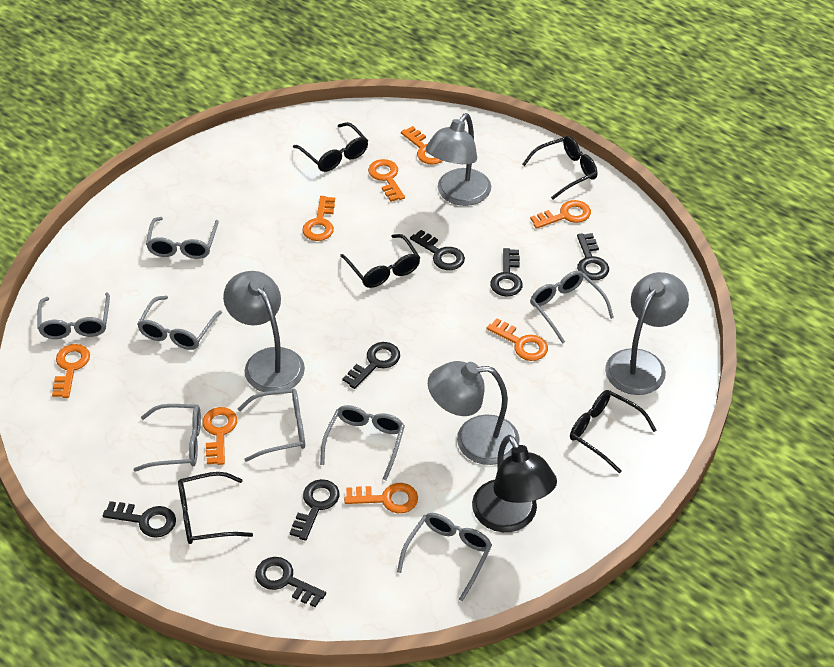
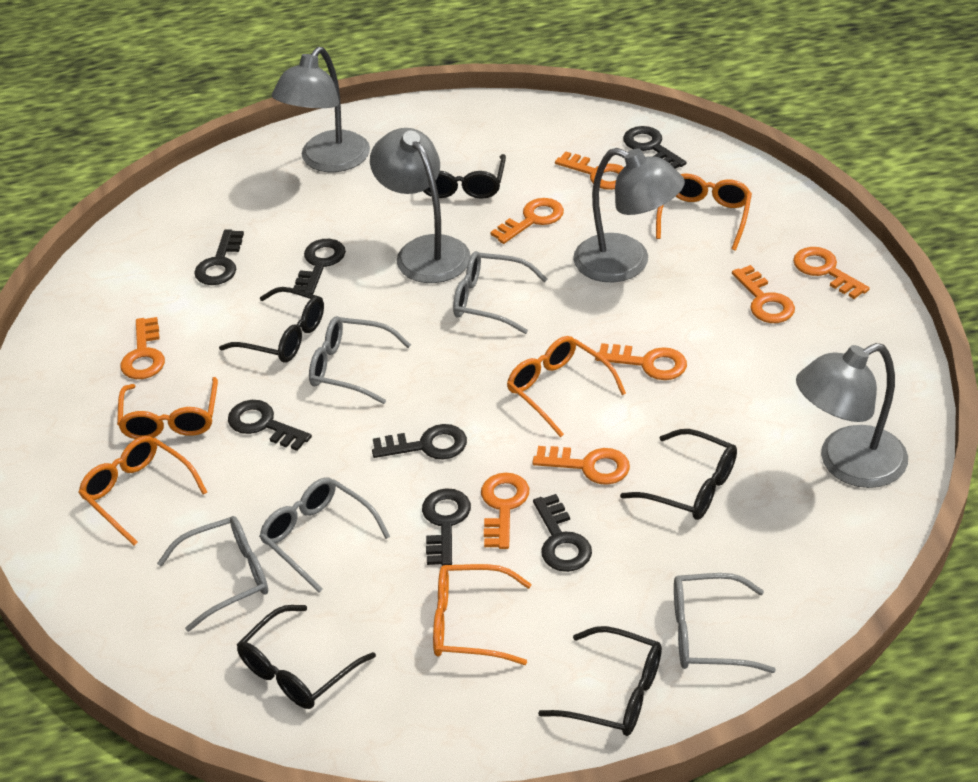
black lamp: [472,435,557,532] = 1 -> none = 0
grey glasses: [37,292,110,339] [133,404,201,472] [137,296,222,350] [146,217,219,259] [238,389,305,462] [320,405,405,480] [397,513,492,601] [530,271,614,344] = 8 -> [157,516,269,632] [259,477,390,593] [309,316,411,404] [453,251,547,334] [674,573,776,673] = 5
orange glasses: none = 0 -> [78,436,207,546] [117,377,218,439] [433,564,532,665] [507,336,626,437] [656,174,752,251] = 5

